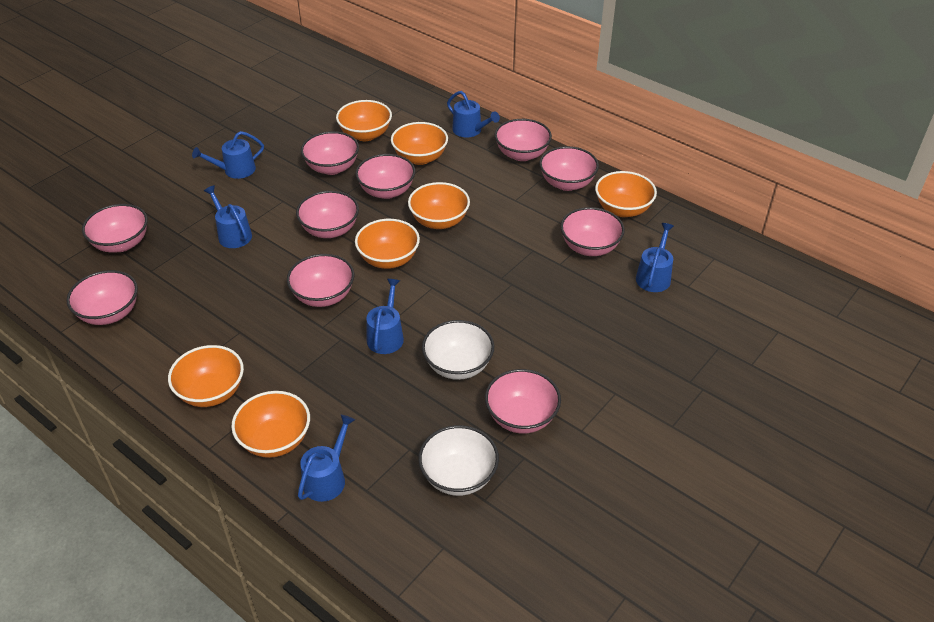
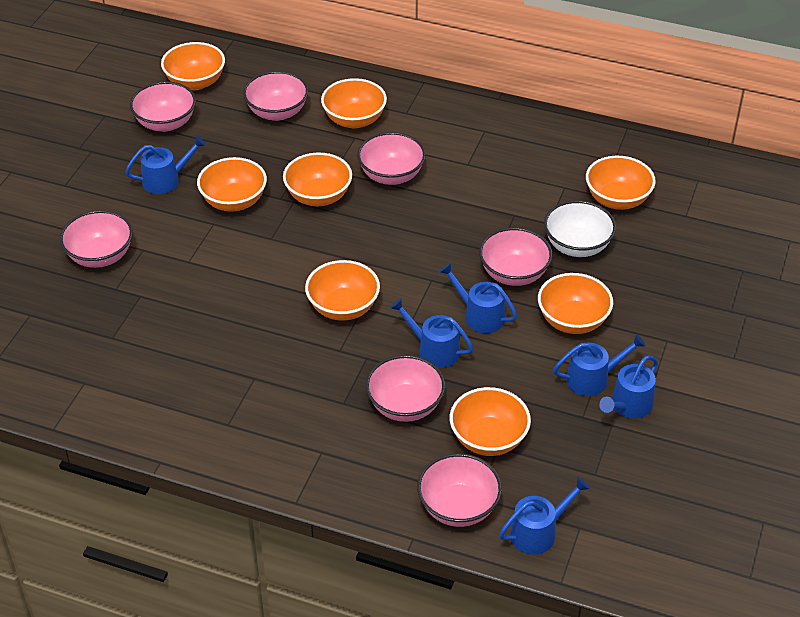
orange bowl: [168,345,244,407] [231,391,310,458] [336,100,392,141] [355,219,420,269] [391,122,448,165] [408,182,470,229] [595,171,657,217] = 7 -> [161,42,225,90] [197,157,267,212] [283,153,352,206] [305,260,380,321] [321,78,387,128] [450,387,531,456] [538,273,613,334] [586,156,656,210] = 8
pink bowl: [67,270,138,325] [82,204,148,253] [287,254,354,307] [296,191,359,238] [301,131,359,175] [355,154,415,199] [485,369,561,434] [495,119,552,161] [539,146,599,191] [560,207,625,256] = 10 -> [60,210,133,268] [130,81,196,132] [243,71,309,121] [357,132,426,185] [366,355,445,422] [417,454,502,527] [479,228,552,286] = 7
white bowl: [418,425,499,496] [422,320,494,380] = 2 -> [544,201,616,257] = 1

